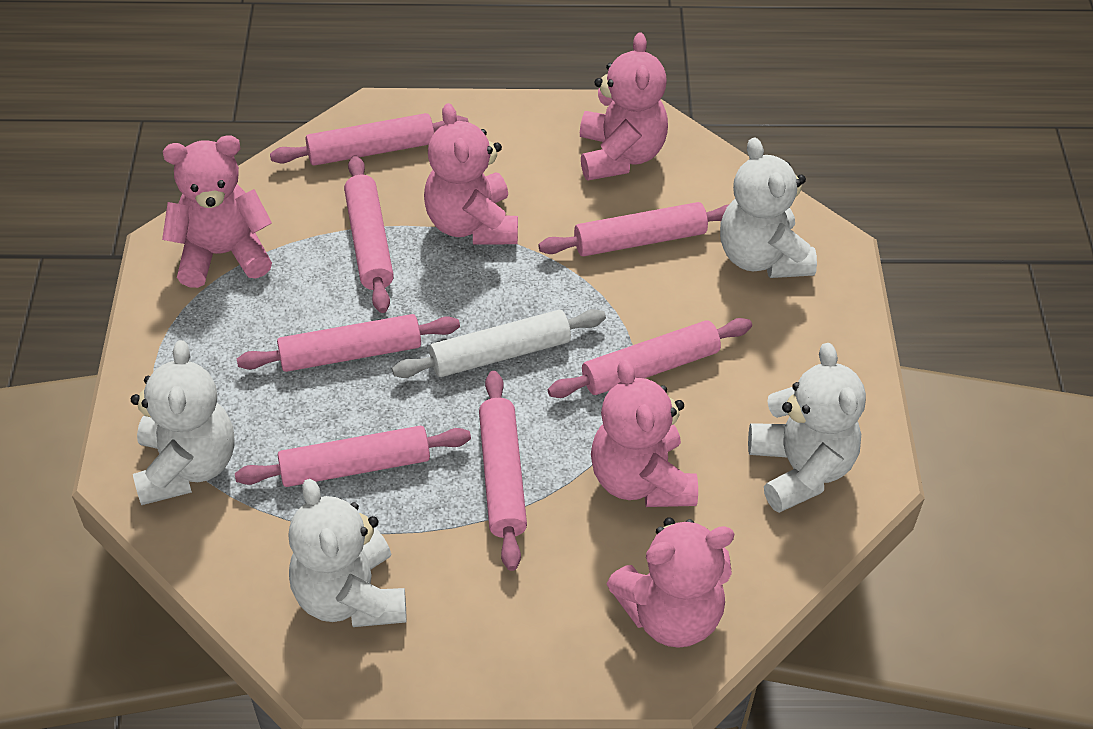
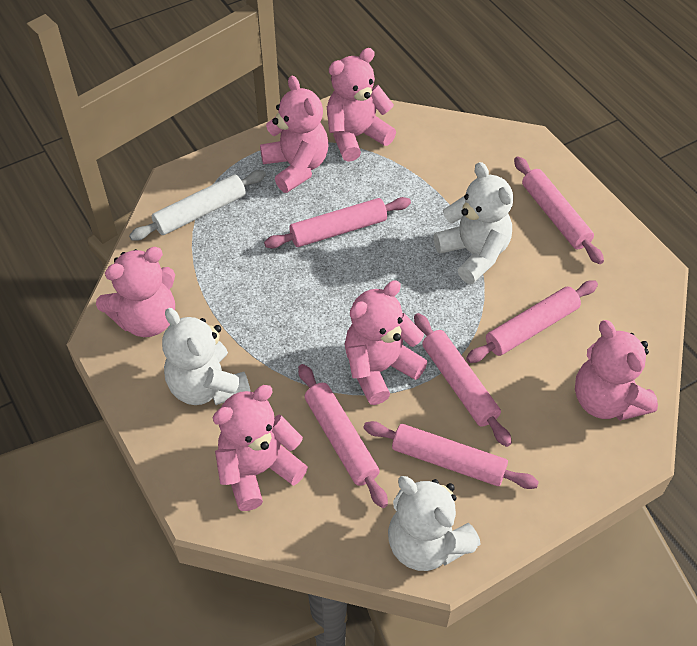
pink rolling pin: [235,426,471,487] [237,314,460,372] [270,113,469,166] [344,156,394,313] [479,371,527,571] [538,202,729,256] [548,318,752,398] = 7 -> [264,197,411,249] [298,364,388,508] [363,421,539,489] [414,313,512,447] [466,280,598,363] [514,156,604,264] = 6
pink teddy bear: [162,135,272,288] [424,103,518,245] [580,33,668,180] [591,359,698,507] [606,517,734,648] = 5 -> [96,247,175,337] [213,385,308,511] [260,76,328,193] [327,48,396,162] [345,281,428,405] [575,320,658,421] = 6
white teddy bear: [131,340,235,505] [288,479,407,627] [720,138,817,278] [748,343,866,513] = 4 -> [162,308,251,405] [388,476,481,571] [434,162,513,284] = 3

